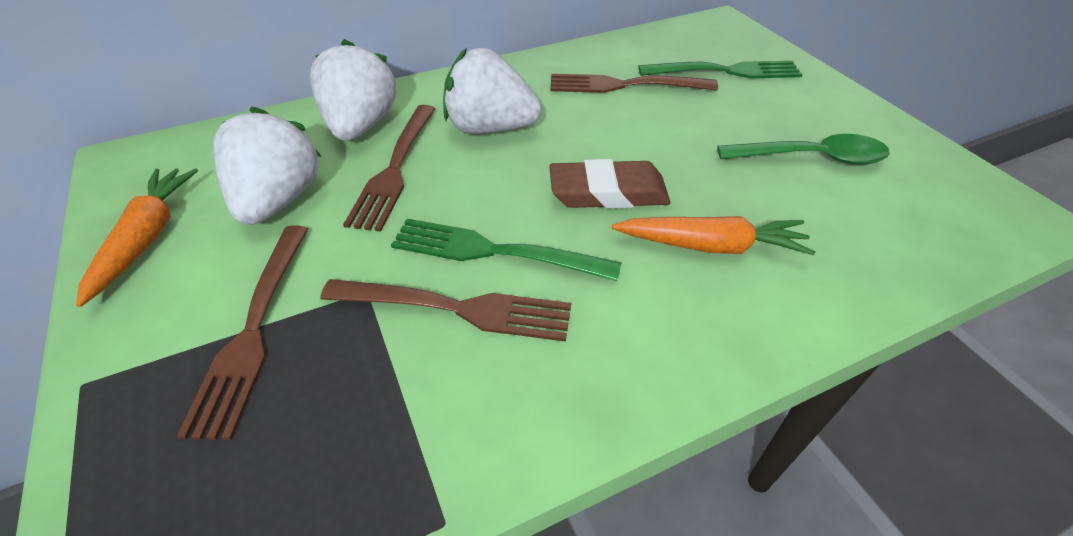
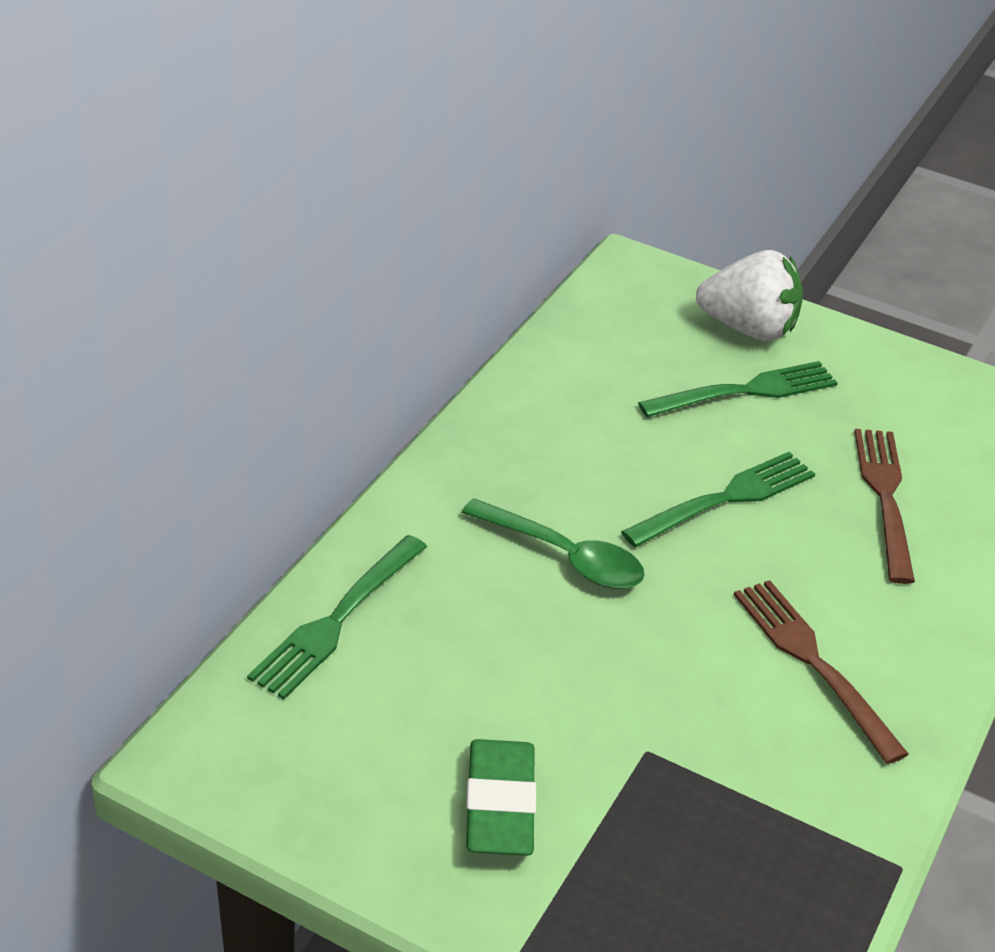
brown eraser: [549,159,670,209] = 1 -> none = 0
brown fork: [177,225,308,440] [320,279,571,342] [343,105,436,232] [550,74,718,93] = 4 -> [734,580,909,764] [854,429,915,584] = 2
green eraser: none = 0 -> [466,739,536,856] = 1
green fork: [391,219,622,281] [638,61,802,78] = 2 -> [247,535,427,699] [621,452,815,547] [638,361,838,417] = 3
orange carrot: [76,168,198,307] [612,216,815,255] = 2 -> none = 0
white strawberry: [213,106,322,225] [310,39,397,141] [443,48,541,134] = 3 -> [696,250,803,341] = 1

